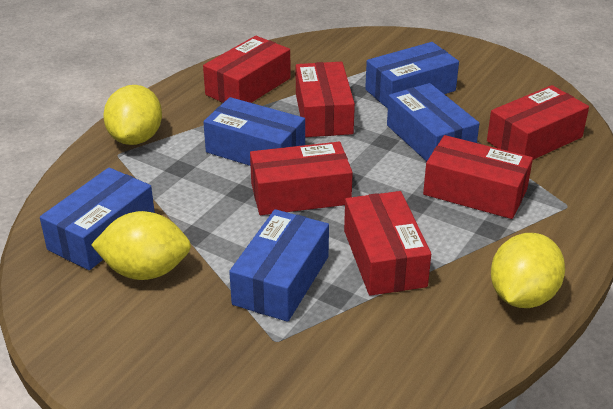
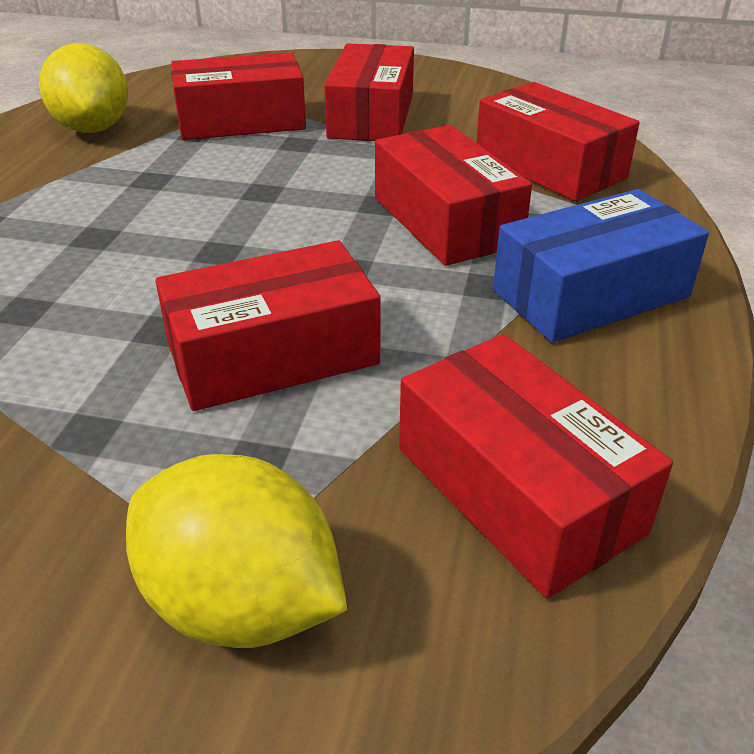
blue box: [40,167,155,270] [203,97,305,166] [229,209,329,322] [365,42,459,109] [387,83,480,161] = 5 -> [493,189,709,342] = 1
yellow lemon: [91,211,191,280] [103,85,162,145] [491,233,565,308] = 3 -> [39,43,128,133] [126,454,347,648] = 2

